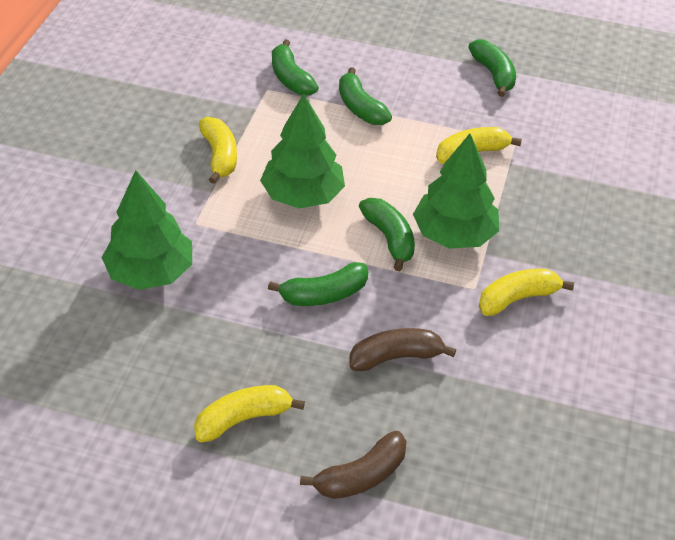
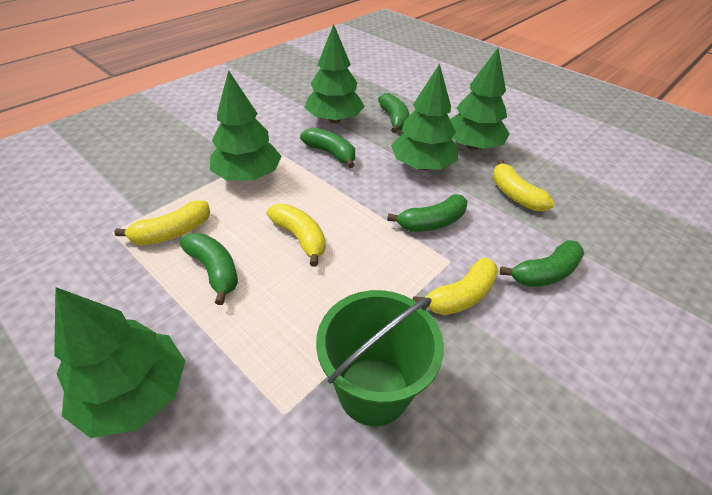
brown banana: [300,431,406,499] [349,328,456,371] = 2 -> none = 0
green bucket: none = 0 -> [316,290,444,426] = 1
green tree: [101,170,192,290] [260,94,345,209] [413,134,499,249] = 3 -> [54,287,185,438] [210,70,282,181] [304,24,365,123] [391,64,458,170] [450,48,510,150] = 5

